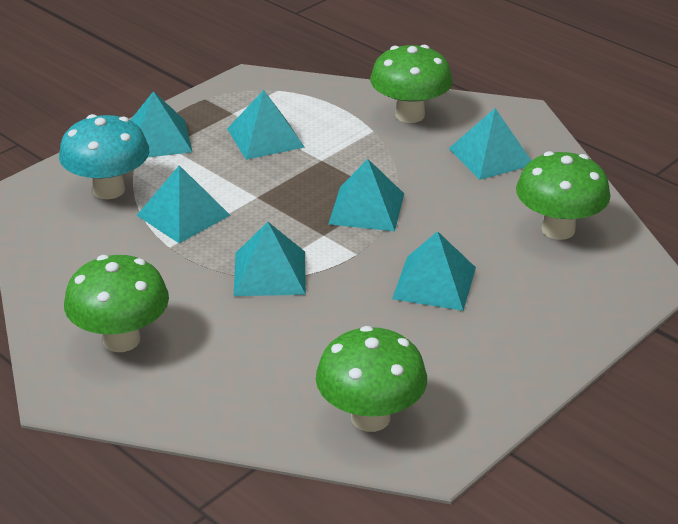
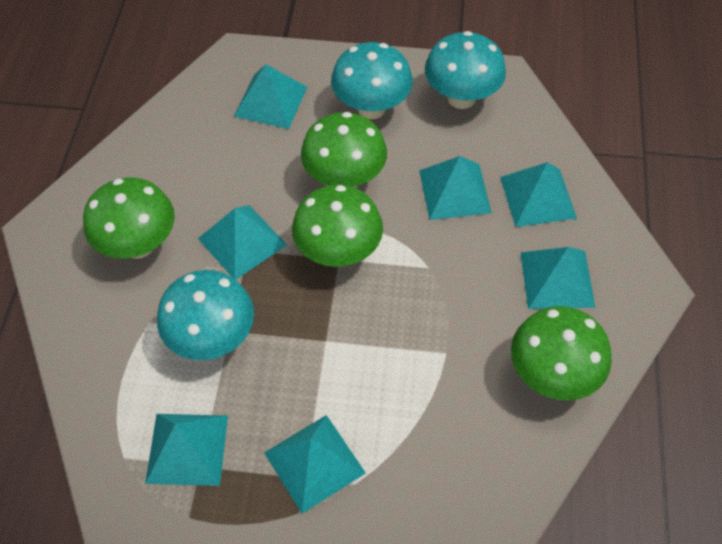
turquoise mushroom: [59,114,149,199] = 1 -> [157,270,254,360] [331,42,413,119] [425,31,506,109] = 3

